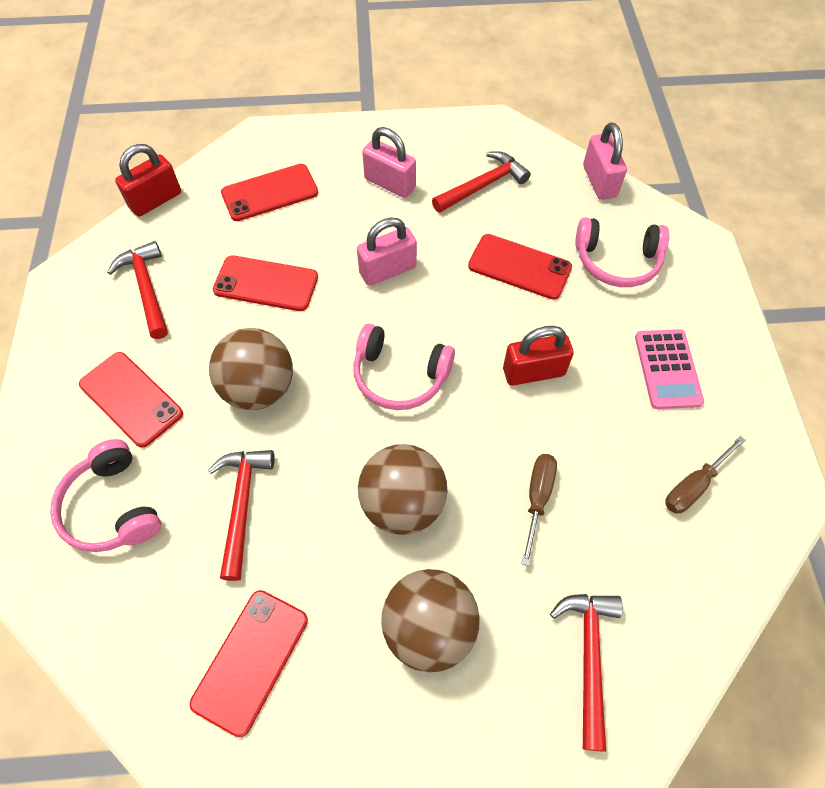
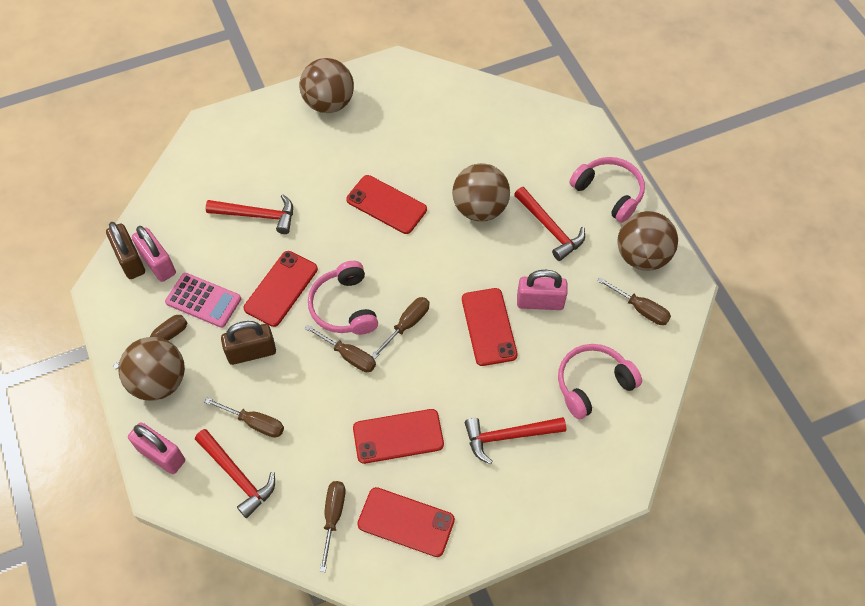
brown ball: [209,328,293,410] [358,444,448,535] [381,569,480,673] = 3 -> [118,337,185,401] [299,58,354,113] [452,163,510,222] [617,211,678,271] = 4
brown padlock: none = 0 -> [106,222,145,279] [221,321,276,365] = 2
brown screwdriver: [521,454,557,566] [665,436,746,514] = 2 -> [113,315,187,369] [205,398,284,438] [305,324,376,372] [320,481,346,572] [371,297,430,359] [597,277,671,325] = 6
red padlock: [115,144,181,217] [503,326,574,386] = 2 -> none = 0

